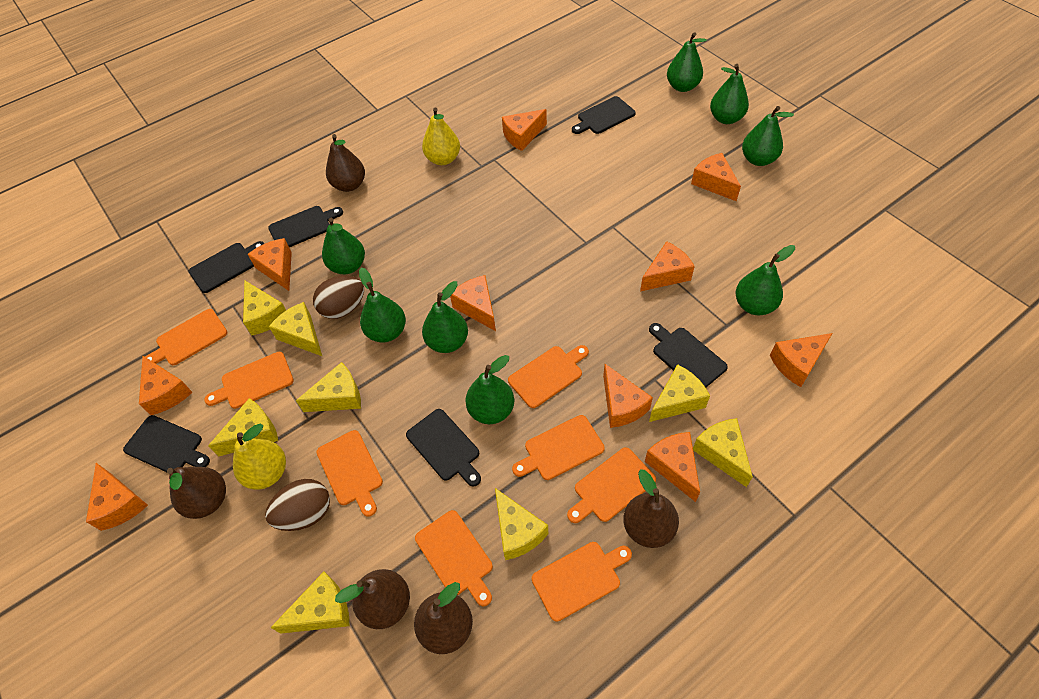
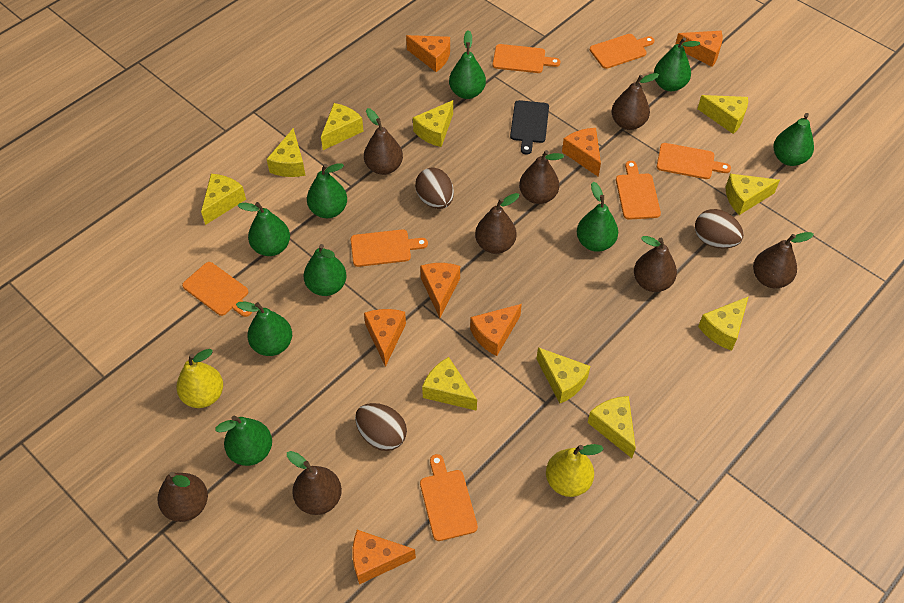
black cutting board: [123,415,210,472] [188,241,264,293] [268,206,343,247] [406,409,481,486] [572,96,636,134] [649,323,728,387] = 6 -> [510,100,549,155] = 1
brown egg: [265,479,330,531] [313,276,364,319] = 2 -> [355,403,407,451] [415,168,454,209] [695,209,744,248] = 3
brown pear: [167,467,226,519] [326,134,365,192] [335,569,410,629] [414,582,473,654] [623,469,679,548] = 5 -> [158,472,208,522] [287,451,342,515] [364,108,403,175] [475,193,520,254] [519,150,564,204] [611,73,659,130] [634,236,677,292] [753,232,814,288] = 8
green pear: [322,218,365,274] [359,268,406,342] [422,281,468,353] [465,355,514,424] [667,32,707,92] [710,64,749,124] [735,245,795,315] [742,106,794,166] = 8 -> [216,415,272,466] [236,301,292,356] [237,202,290,256] [304,244,346,296] [307,163,347,218] [449,30,486,99] [577,182,618,252] [654,37,700,91] [773,113,814,166] = 9
orange cheese: [86,463,148,531] [139,356,192,415] [248,238,292,291] [450,275,496,331] [502,109,547,151] [603,364,653,428] [640,241,695,291] [645,432,700,502] [691,153,741,201] [770,333,833,387] = 10 -> [353,530,416,584] [364,309,406,367] [406,35,450,72] [420,263,460,318] [470,304,522,356] [562,128,601,177] [675,31,723,67] = 7
orange cutting board: [145,309,227,365] [204,352,294,409] [316,430,383,517] [415,510,493,606] [508,345,589,408] [512,415,605,480] [532,542,632,622] [567,448,656,523] = 8 -> [182,262,252,317] [351,229,428,267] [420,454,478,541] [493,44,560,73] [590,34,655,69] [616,161,661,220] [657,143,731,179] = 7
yellow cheese: [208,398,278,457] [243,280,286,335] [269,302,323,357] [270,572,349,634] [296,362,361,412] [495,488,548,560] [649,364,710,422] [693,418,753,487] = 8 -> [201,174,246,225] [267,128,306,177] [321,103,364,150] [413,100,453,147] [422,357,477,411] [536,347,590,403] [587,396,636,458] [698,95,748,134] [698,296,749,351] [726,174,780,215] = 10

